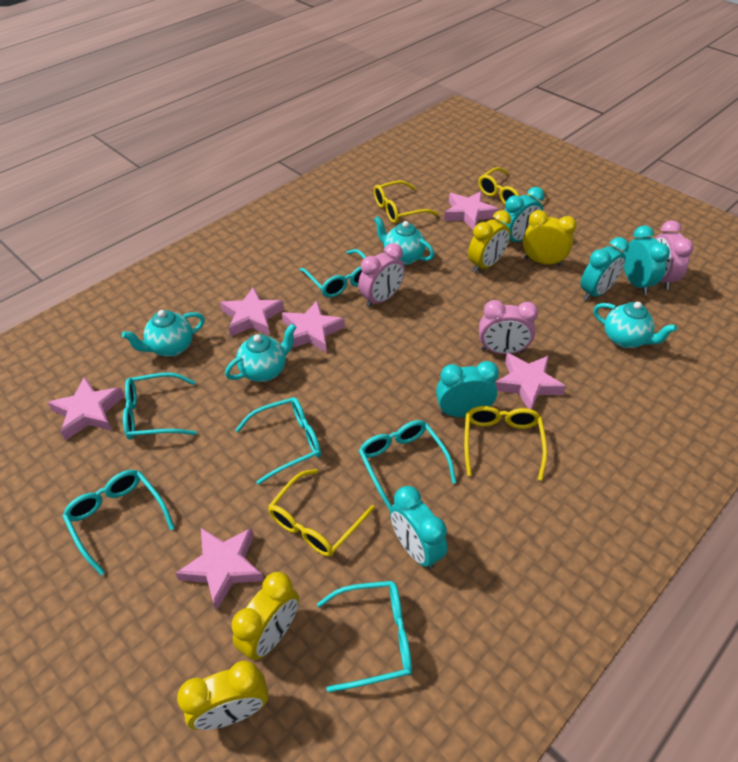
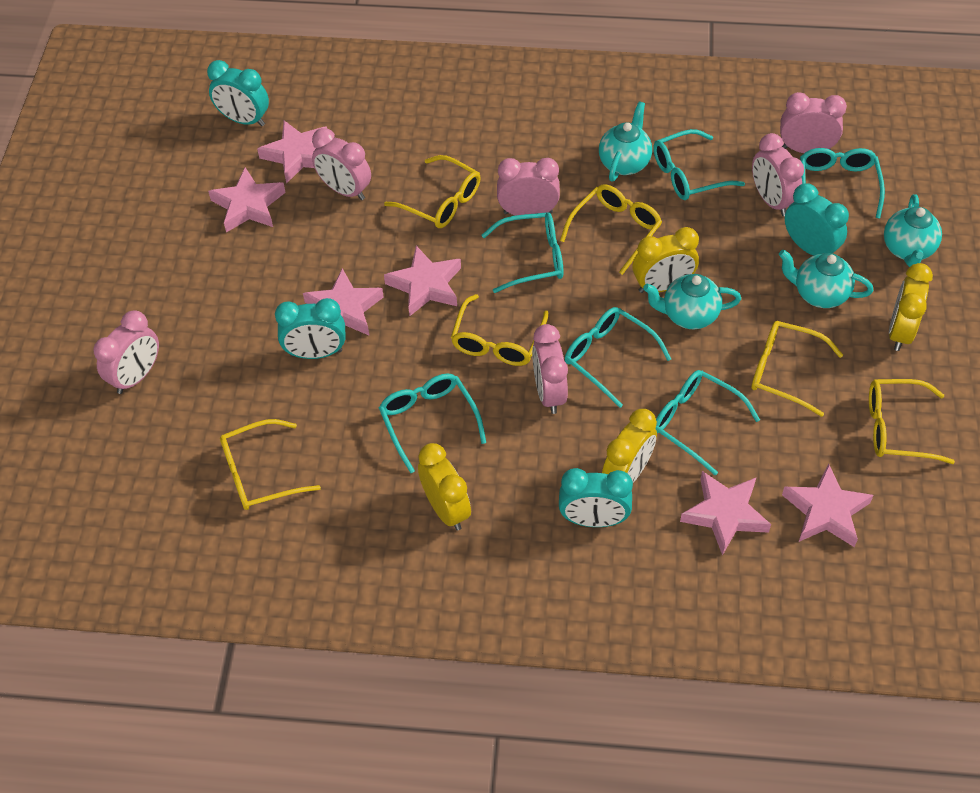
pink clock: [358,243,405,308] [479,300,538,354] [655,220,694,290] = 3 -> [94,310,159,394] [312,128,371,200] [497,158,560,216] [532,324,568,414] [752,133,804,216] [780,92,847,153] = 6
turquoise clock: [390,486,448,569] [436,361,499,417] [500,187,545,242] [581,237,629,301] [624,225,670,295] = 5 -> [207,60,269,126] [275,298,346,359] [559,468,633,527] [785,183,849,256] = 4
yellow glasses: [268,469,375,557] [374,180,439,223] [464,406,547,480] [478,167,546,205] = 4 -> [220,419,321,510] [384,155,481,228] [451,294,548,366] [560,184,662,275] [751,321,843,417] [869,379,955,464] = 6

